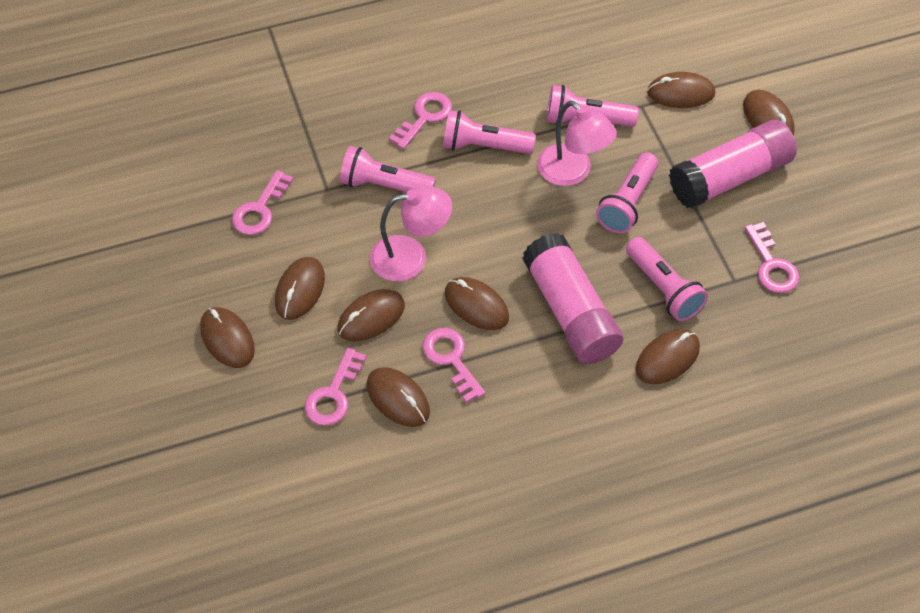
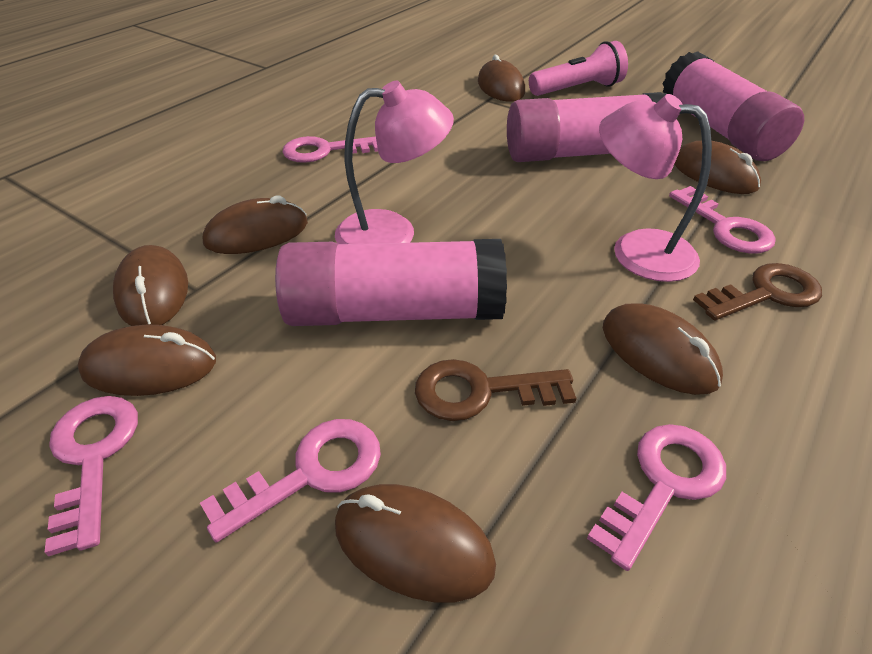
brown key: none = 0 -> [415,359,576,421] [693,263,822,321] = 2
brown mouse: [200,307,255,368] [275,257,325,320] [338,289,405,341] [366,367,430,427] [445,277,509,330] [635,329,700,384] [647,72,715,108] [743,90,795,136] = 8 -> [78,324,216,396] [113,245,188,326] [203,196,308,254] [335,484,496,602] [478,55,525,102] [603,303,723,395] [675,141,761,194] = 7
pink flashlight: [340,146,436,192] [443,110,536,154] [546,85,639,127] [596,152,658,234] [626,237,708,322] = 5 -> [529,41,628,96] = 1
pink glue stick: [522,233,623,364] [669,120,797,209] = 2 -> [275,239,507,326] [507,92,667,162] [662,51,804,161] = 3

